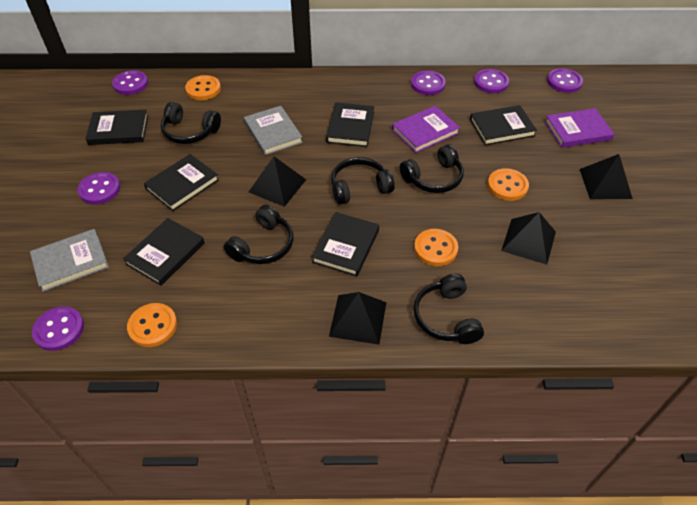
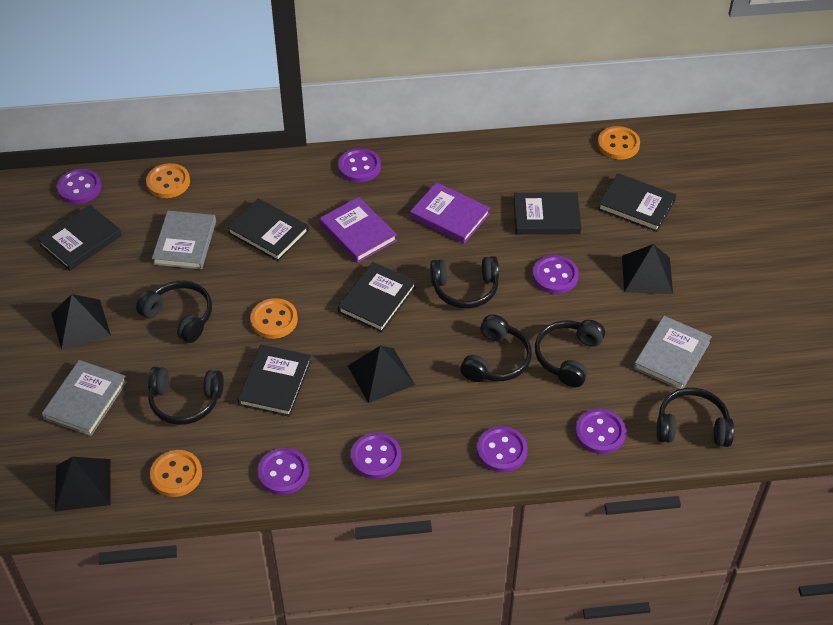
black headphones: [161,102,221,144] [224,205,294,264] [331,157,395,205] [400,144,464,193] [413,274,484,344] = 5 -> [136,281,212,343] [148,367,224,425] [430,256,499,309] [460,314,532,382] [535,320,605,387] [656,388,734,447] = 6
grey book: [30,229,109,292] [244,106,303,155] = 2 -> [42,360,127,436] [152,211,216,269] [634,316,712,389] = 3
purple button: [32,306,84,351] [77,172,120,204] [112,70,148,95] [411,70,446,95] [474,69,509,93] [547,68,583,93] = 6 -> [57,169,102,204] [257,448,309,495] [338,148,381,182] [351,433,401,479] [477,426,528,472] [533,255,579,294] [575,409,626,454] = 7

